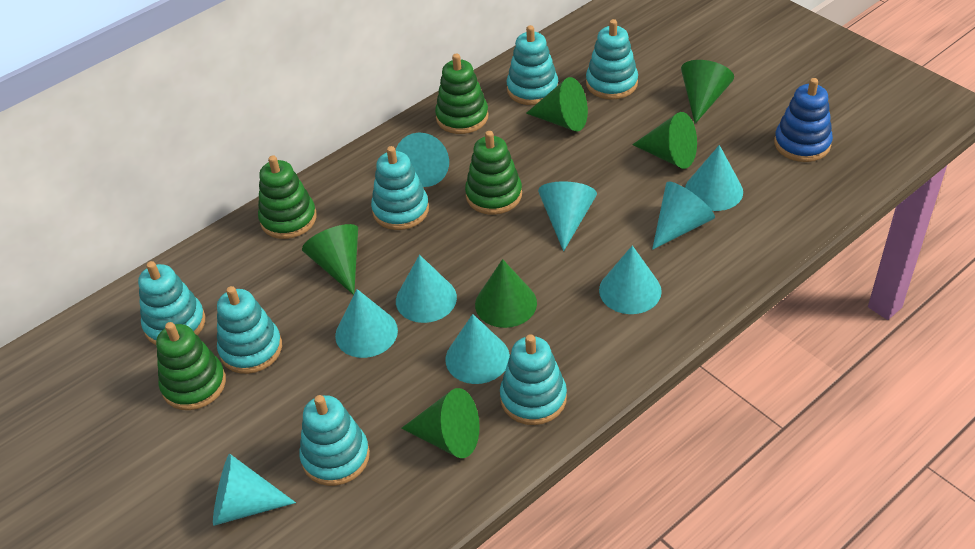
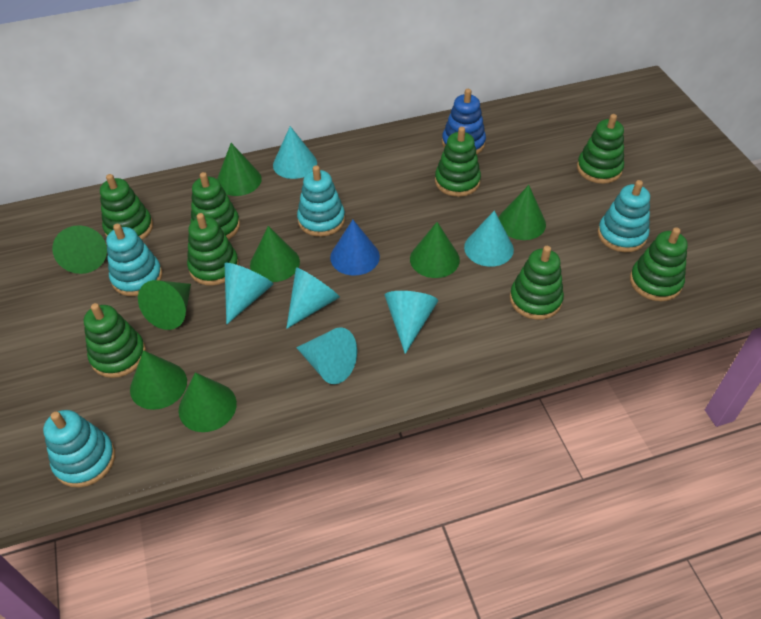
blue cone: none = 0 -> [330,220,380,276] = 1
green cone: [302,224,358,295] [401,388,480,458] [475,259,537,328] [526,77,588,131] [632,112,697,169] [681,60,734,124] = 6 -> [52,225,107,274] [130,350,187,410] [138,280,191,330] [179,372,237,432] [217,143,262,196] [250,226,300,282] [410,222,460,278] [499,185,546,240] = 8
green stacking toy: [156,322,226,410] [258,155,317,239] [435,54,489,134] [465,131,522,215] = 4 -> [84,303,146,378] [100,174,153,240] [187,213,239,286] [191,172,240,240] [435,127,481,197] [510,246,564,320] [577,114,624,184] [630,228,688,301] = 8
turquoise cone: [213,454,296,526] [335,289,398,358] [396,133,449,187] [396,255,457,323] [445,314,510,384] [538,181,597,251] [599,245,662,314] [652,182,715,250] [685,145,743,211] = 9 -> [224,263,273,325] [273,126,317,179] [286,267,340,329] [296,327,357,384] [385,291,438,354] [464,211,514,267] = 6
turquoise stacking toy: [138,261,205,345] [217,286,282,374] [299,395,370,486] [371,146,429,230] [500,334,567,425] [507,25,558,105] [586,19,638,100] = 7 -> [43,410,115,488] [106,224,162,296] [297,165,345,237] [598,180,650,252] = 4

